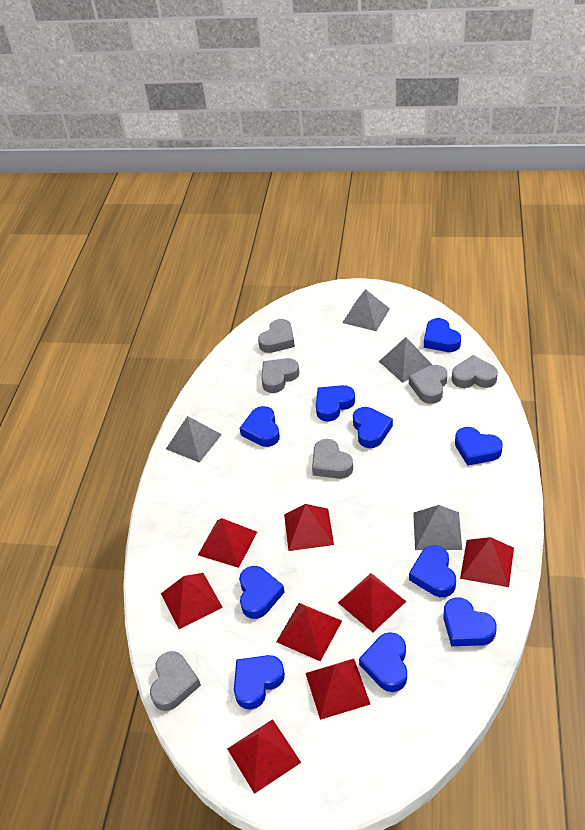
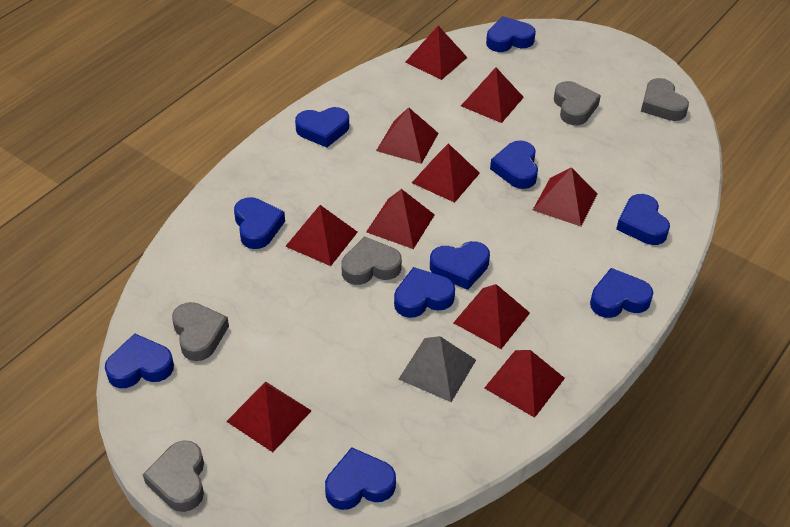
grey heart: [150,651,201,711] [258,319,295,353] [261,358,300,393] [312,439,353,479] [409,365,447,404] [452,355,498,388] = 6 -> [143,440,204,512] [172,302,229,361] [341,236,402,285] [554,81,601,125] [641,78,689,121] = 5
grey pyramid: [166,416,222,463] [342,289,390,331] [379,337,432,383] [413,505,462,550] = 4 -> [399,336,476,402] = 1
red pyramid: [161,573,223,629] [198,518,257,568] [227,719,301,794] [276,603,342,661] [284,504,334,551] [306,659,370,720] [338,573,406,632] [460,537,514,587] = 8 -> [226,381,312,452] [285,205,358,266] [366,189,435,249] [376,107,438,164] [405,26,468,80] [412,143,480,203] [454,284,530,349] [461,67,524,123] [485,350,565,418] [533,167,597,227] = 10

